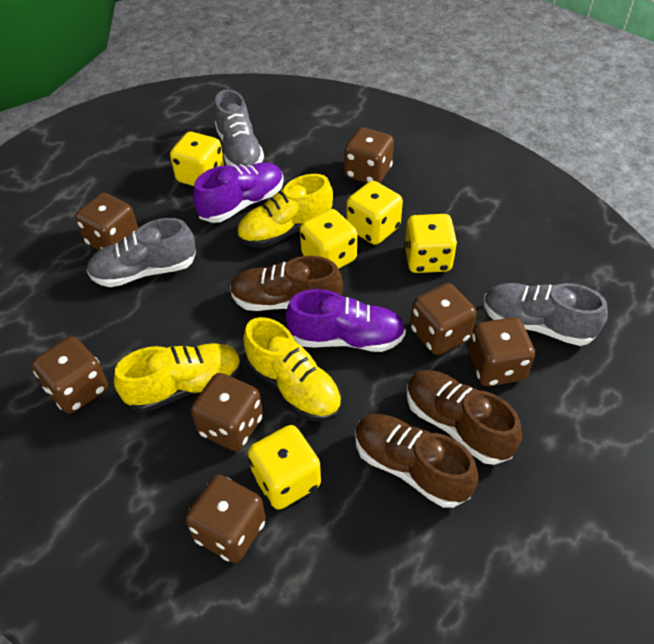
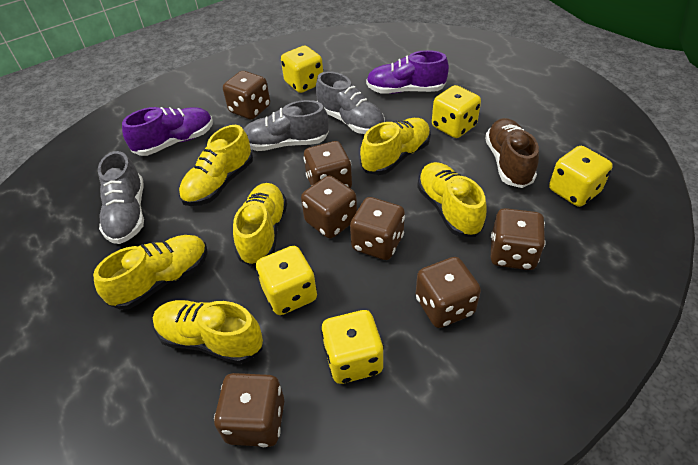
brown shoe: [230,256,343,311] [355,414,478,508] [407,370,522,465] = 3 -> [485,118,539,188] = 1
yellow shoe: [114,343,242,413] [237,174,333,248] [243,317,342,421] = 3 -> [93,235,208,310] [153,300,263,364] [179,125,253,206] [233,183,287,267] [360,118,431,175] [417,162,487,237] = 6

